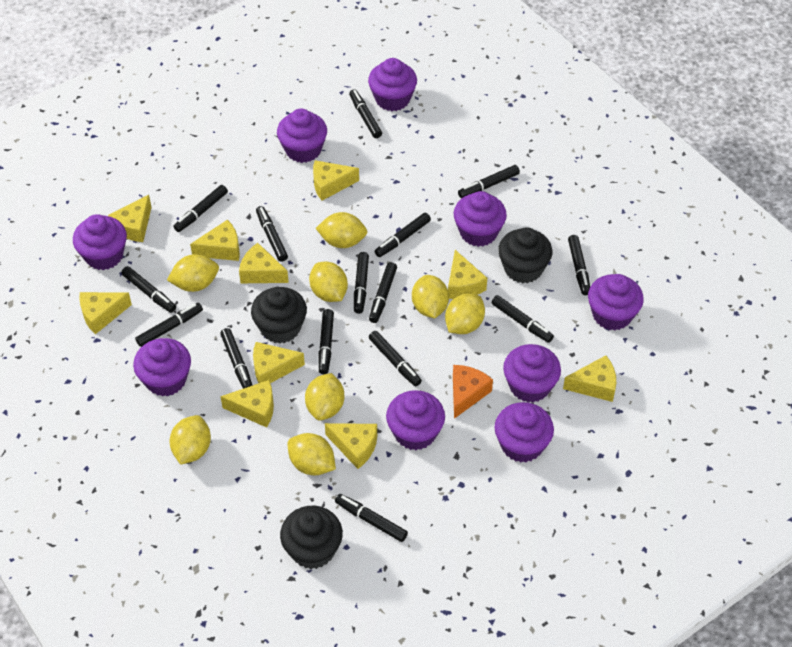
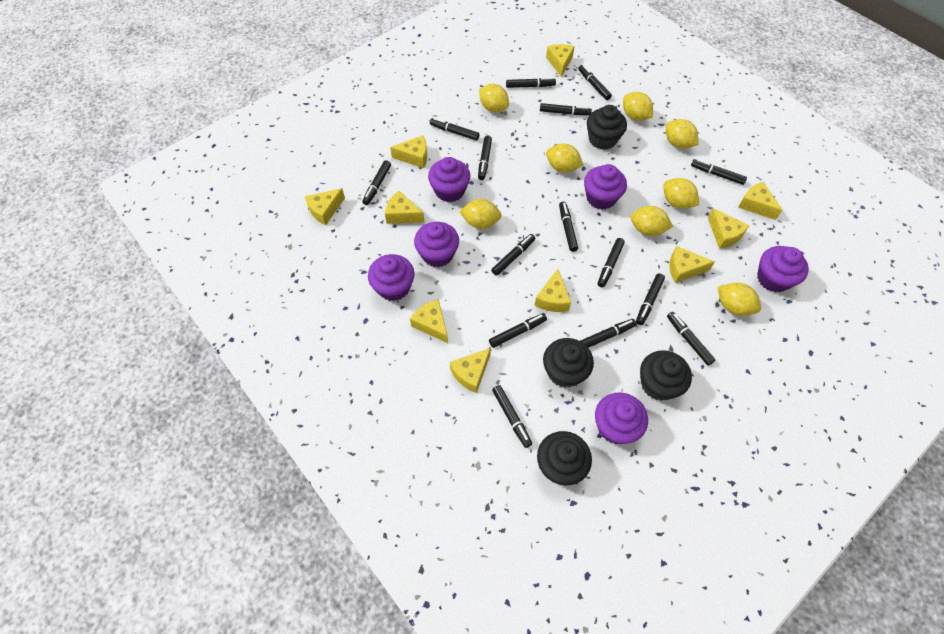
black cupcake: [251,287,307,344] [280,506,343,569] [498,227,552,283] = 3 -> [537,431,592,485] [543,338,594,388] [587,105,627,150] [640,350,692,401] = 4
orange cheese: [453,365,493,419] = 1 -> none = 0
purple cupcake: [73,214,127,270] [133,338,191,396] [277,109,327,163] [368,58,417,111] [386,390,445,450] [454,191,507,247] [494,402,554,462] [503,344,561,403] [588,274,644,331] = 9 -> [368,254,415,301] [414,222,459,268] [428,157,471,202] [584,164,627,210] [595,392,648,444] [757,246,809,293] = 6

